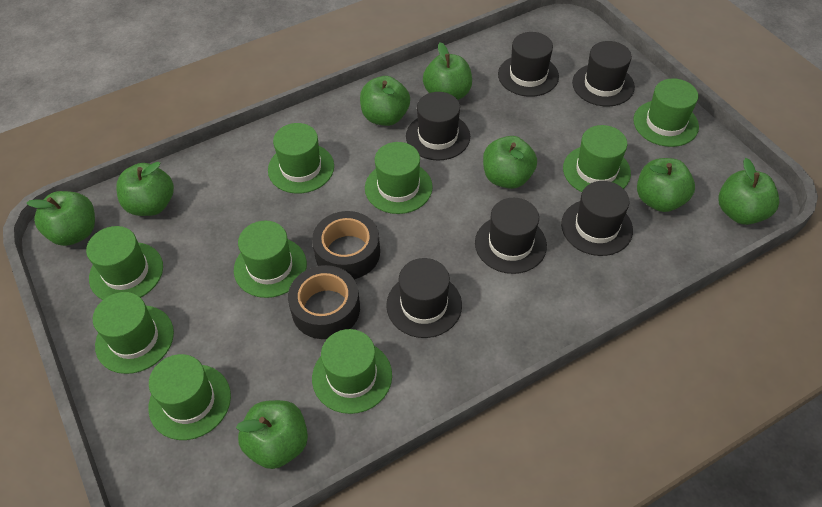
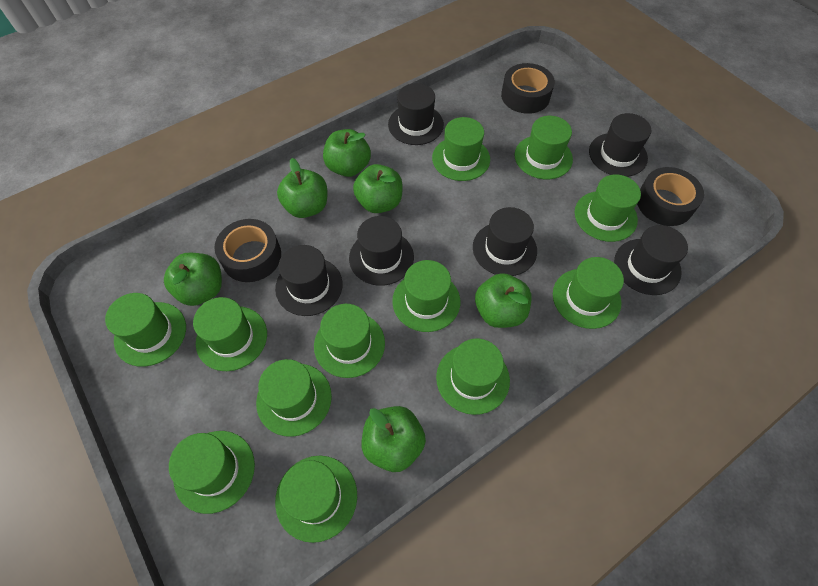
black tape: [288,265,360,339] [312,211,380,279] = 2 -> [214,219,281,282] [501,63,555,114] [637,167,704,226] = 3
green apple: [27,191,95,246] [116,162,174,216] [236,400,308,469] [360,76,410,126] [423,42,472,100] [483,136,537,189] [637,158,695,212] [718,158,779,225] = 8 -> [164,253,222,306] [277,158,327,218] [323,129,371,177] [353,164,403,213] [362,406,426,472] [475,273,532,328] = 6
green hat: [86,226,163,300] [93,292,174,374] [148,354,231,440] [234,221,307,298] [268,123,334,194] [312,329,392,414] [365,142,433,214] [563,125,631,192] [633,78,699,147] = 9 -> [105,293,186,367] [169,431,255,514] [193,297,267,371] [256,359,332,437] [275,456,357,543] [314,304,385,378] [392,260,460,332] [432,117,490,181] [436,338,510,415] [514,116,573,179] [553,257,624,329] [574,174,641,242] = 12

